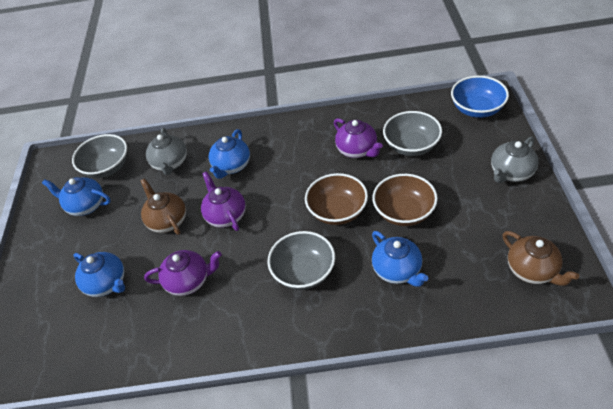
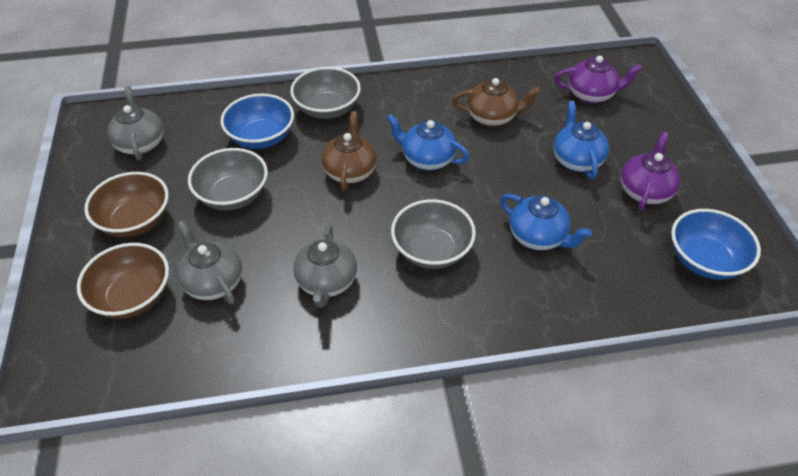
blue bowl: [451,76,509,118] = 1 -> [220,94,294,149] [671,209,761,280] = 2
blue teapot: [42,177,111,216] [73,252,125,297] [208,129,250,179] [372,231,428,287] = 4 -> [387,114,469,170] [500,194,592,250] [553,101,609,179] = 3
grey teapot: [146,128,187,175] [491,136,539,183] = 2 -> [107,86,164,161] [177,220,242,305] [294,225,357,308] = 3
purple teapot: [144,250,222,296] [201,171,246,231] [334,118,383,158] = 3 -> [555,56,642,104] [621,132,680,210] = 2

